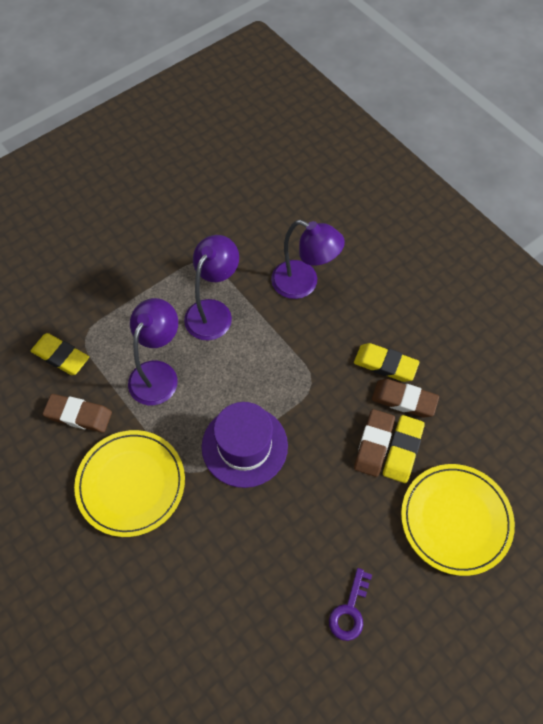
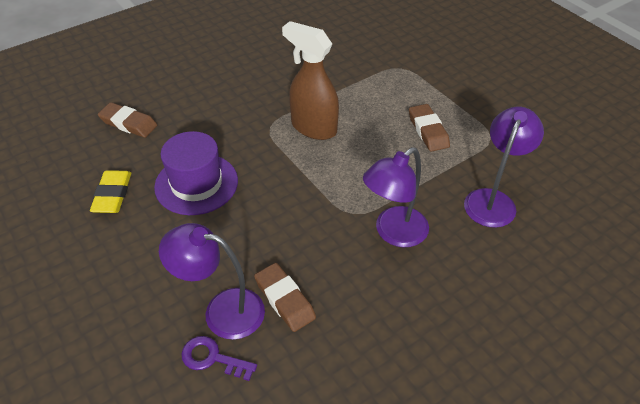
brown spray bottle: none = 0 -> [282,21,339,140] = 1
yellow eraser: [31,333,89,375] [354,343,420,382] [383,415,425,483] = 3 -> [90,170,131,213] = 1
yellow plate: [74,430,185,537] [401,464,515,576] = 2 -> none = 0

